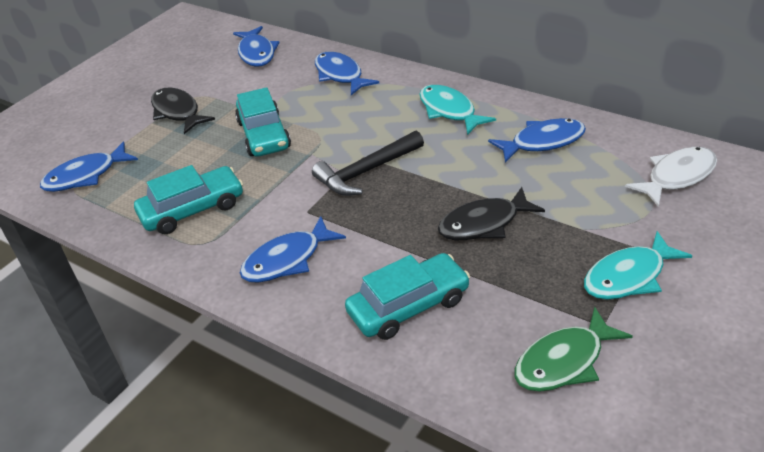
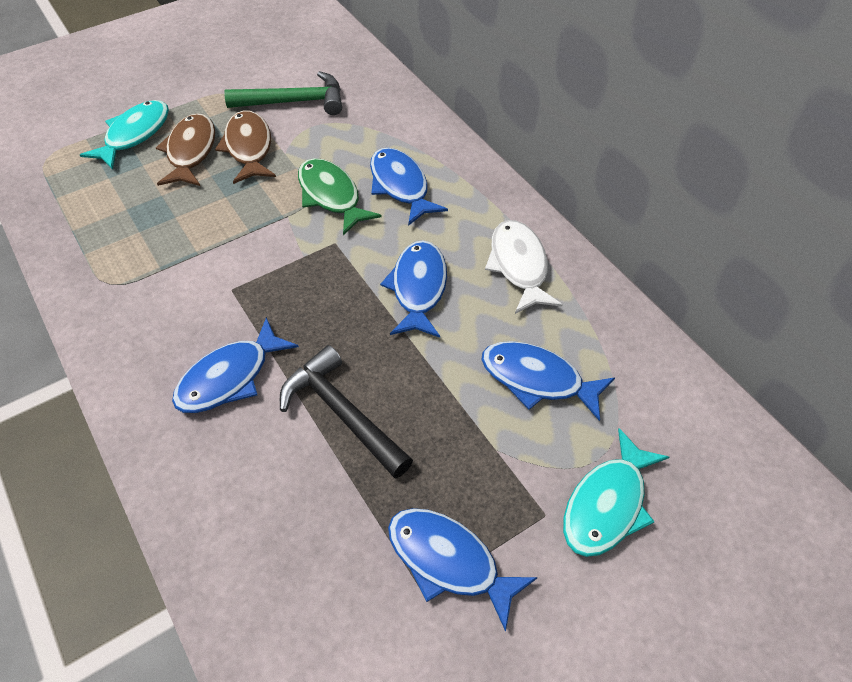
black fish: [151,88,215,134] [438,187,545,240] = 2 -> none = 0
brown fish: none = 0 -> [156,113,215,186] [215,110,276,184] = 2
green hammer: none = 0 -> [224,71,342,115] = 1
turquoise car: [134,165,243,234] [235,87,291,157] [345,253,470,340] = 3 -> none = 0

